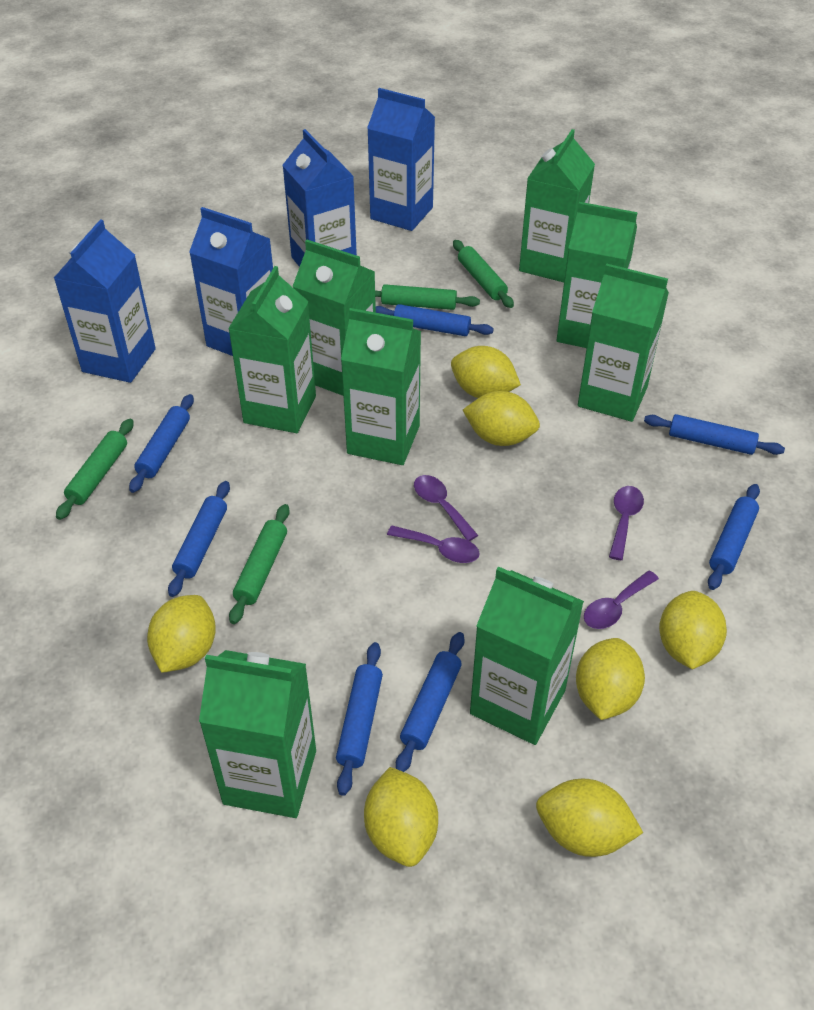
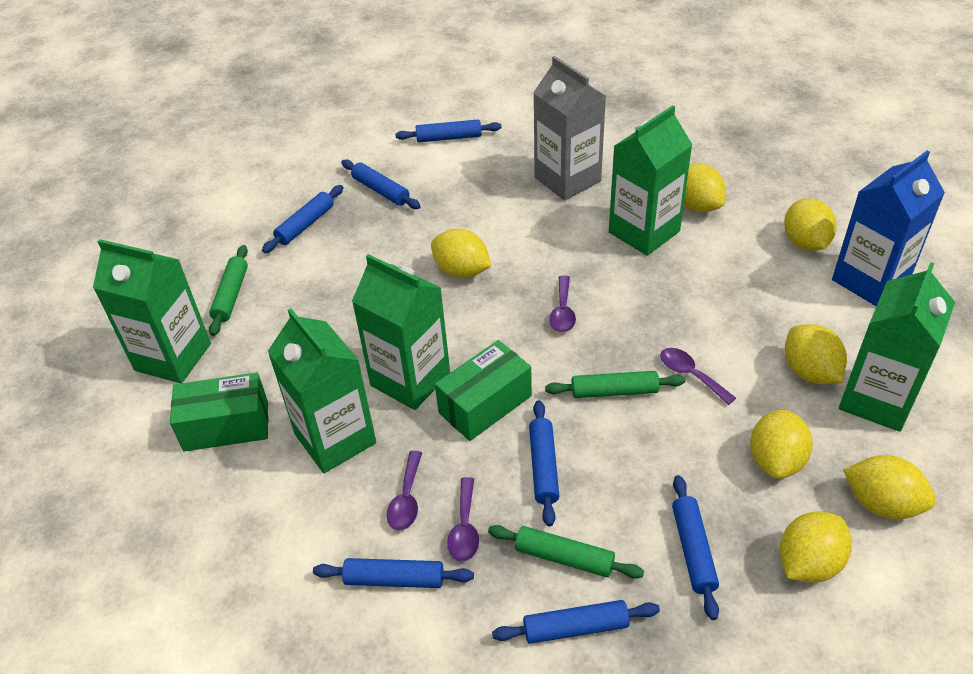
blue carton: [54,219,156,383] [189,207,273,356] [282,129,357,267] [367,88,435,231] = 4 -> [832,150,945,306] = 1
green box: none = 0 -> [170,373,268,452] [435,340,532,441] = 2
green carton: [199,650,316,818] [228,266,316,433] [293,240,376,396] [341,308,421,465] [470,566,584,745] [519,129,595,282] [556,202,638,348] [578,264,669,422] = 8 -> [93,239,211,383] [267,308,376,473] [352,254,450,410] [609,105,692,256] [839,262,955,432] = 5
green rolling pin: [56,419,134,520] [229,504,290,624] [375,284,480,310] [453,240,514,308] = 4 -> [209,245,248,336] [488,525,644,579] [545,371,685,398] = 3
grey carton: none = 0 -> [533,56,606,200] = 1

